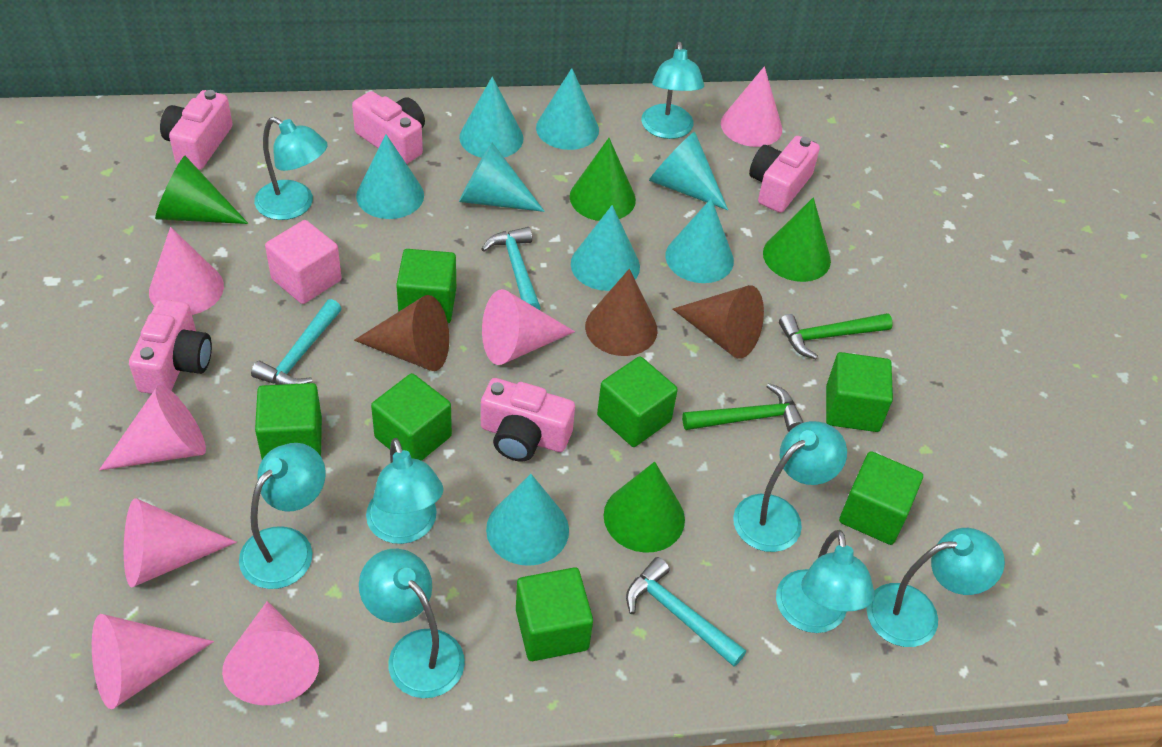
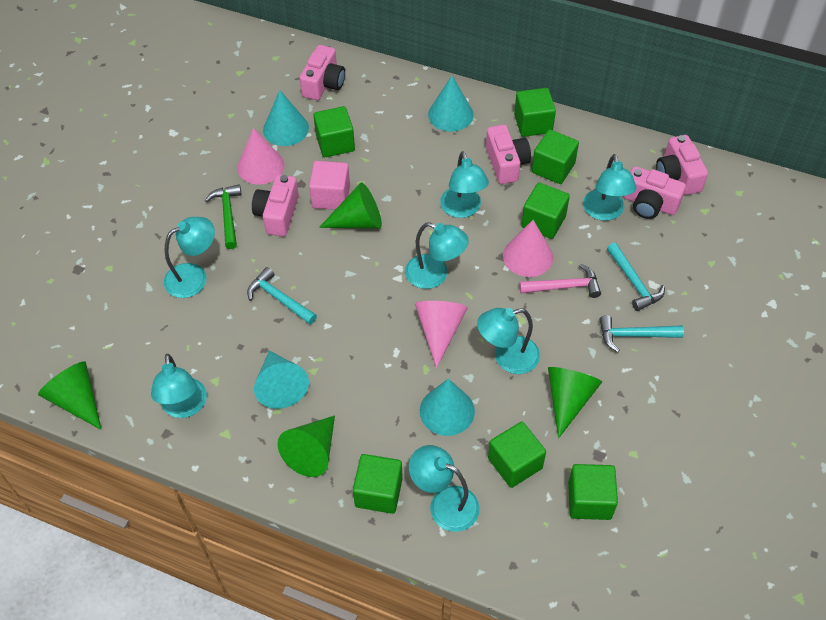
brown cone: [354,295,449,371] [585,269,658,356] [673,285,764,359] = 3 -> none = 0
green hammer: [682,383,804,431] [779,313,893,359] = 2 -> [205,185,242,249] = 1
pink cone: [92,614,214,709] [99,385,206,471] [124,498,237,587] [149,227,224,315] [222,601,319,705] [482,289,575,365] [721,66,782,147] = 7 -> [237,128,284,185] [415,301,468,368] [503,220,553,277] = 3
pink hammer: none = 0 -> [519,263,601,298] = 1
turquoise cone: [356,134,424,219] [459,77,523,158] [459,142,545,212] [486,474,569,566] [536,68,599,150] [571,205,640,291] [649,132,728,210] [665,198,734,283] = 8 -> [254,350,309,409] [263,90,309,146] [420,379,475,436] [428,76,474,132] = 4
turquoise lamp: [239,443,326,589] [254,117,328,220] [359,549,465,698] [366,438,444,544] [641,42,704,139] [733,421,847,552] [776,530,875,633] [867,528,1005,647] = 8 -> [151,354,207,418] [164,217,215,298] [405,222,469,289] [409,445,480,532] [440,151,489,218] [477,308,540,374] [583,154,637,221] = 7

